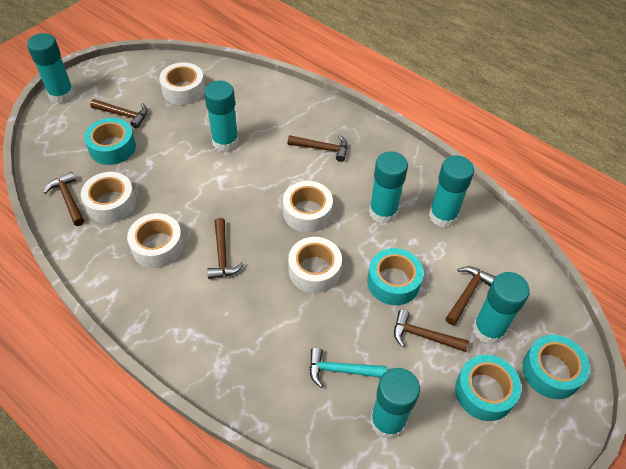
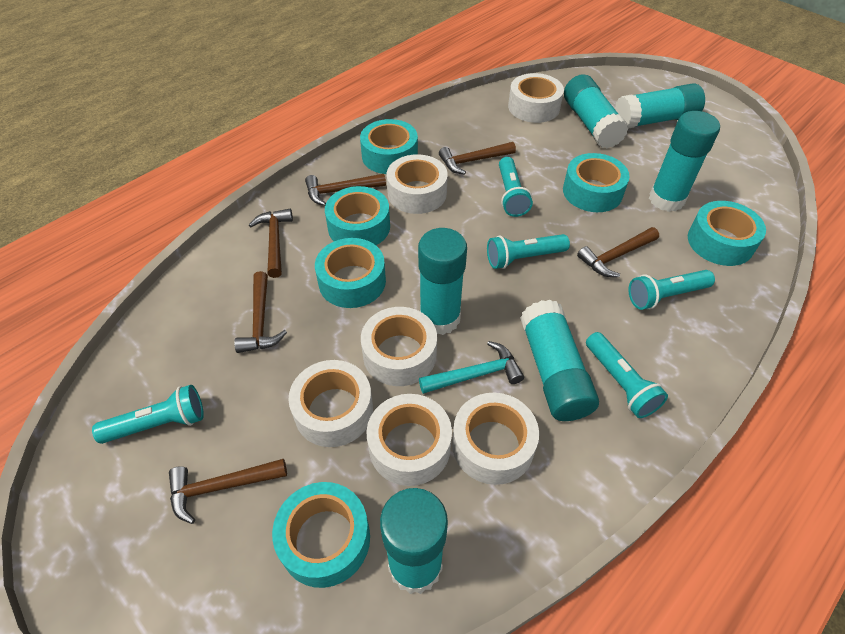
turquoise flashlight: none = 0 -> [92,385,204,444] [487,234,570,269] [499,157,533,217] [586,332,668,418] [628,270,715,310] = 5
turquoise tape: [84,118,136,165] [367,248,424,305] [455,355,521,421] [522,335,590,399] = 4 -> [272,482,370,588] [315,238,386,308] [325,186,390,245] [360,119,418,174] [563,153,630,212] [688,201,766,266] = 6
white tape: [81,172,136,223] [127,213,184,268] [159,62,205,105] [283,181,333,232] [288,237,342,293] = 5 -> [289,360,373,447] [361,307,437,386] [367,394,452,486] [387,154,448,214] [452,393,539,485] [508,73,564,123] = 6

